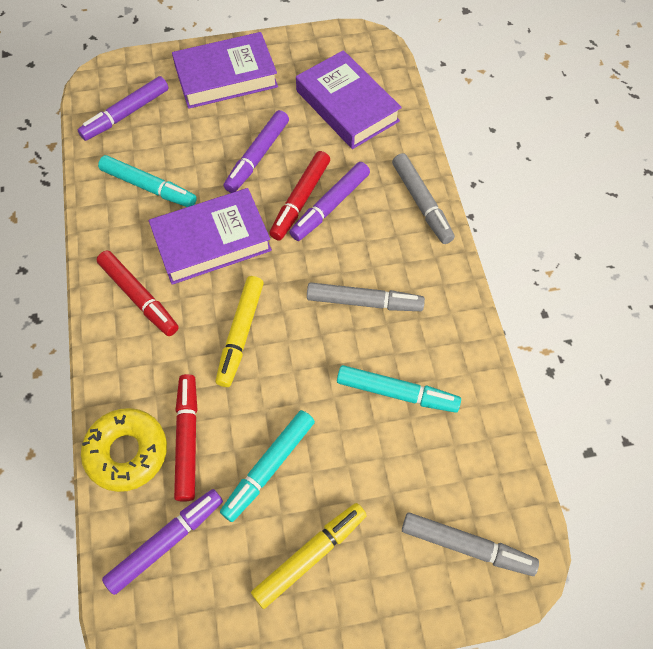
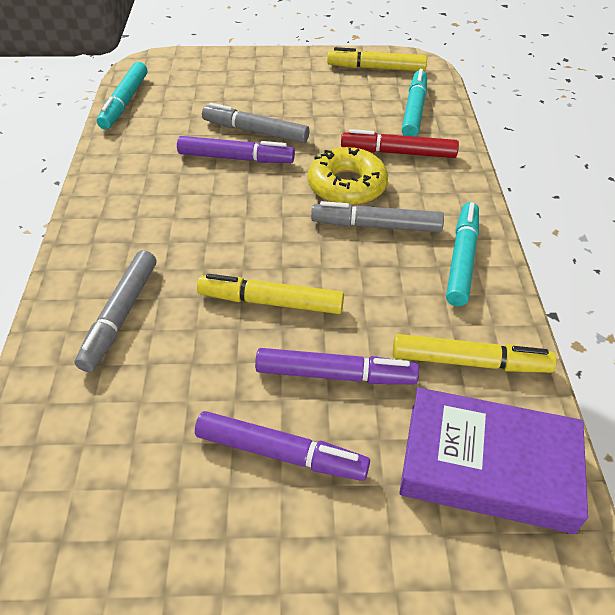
purple book: [149,188,272,285] [172,32,278,109] [296,50,402,149] = 3 -> [399,387,588,534] = 1
purple marker: [78,76,169,141] [102,489,223,595] [224,110,289,193] [289,162,370,241] = 4 -> [177,136,295,163] [195,411,370,481] [255,348,419,384] = 3
red marker: [97,251,179,336] [174,374,197,502] [269,151,330,240] = 3 -> [341,129,459,158] = 1
yellow marker: [215,276,264,387] [251,503,367,609] = 2 -> [197,274,344,314] [327,47,427,71] [393,334,557,373] = 3

